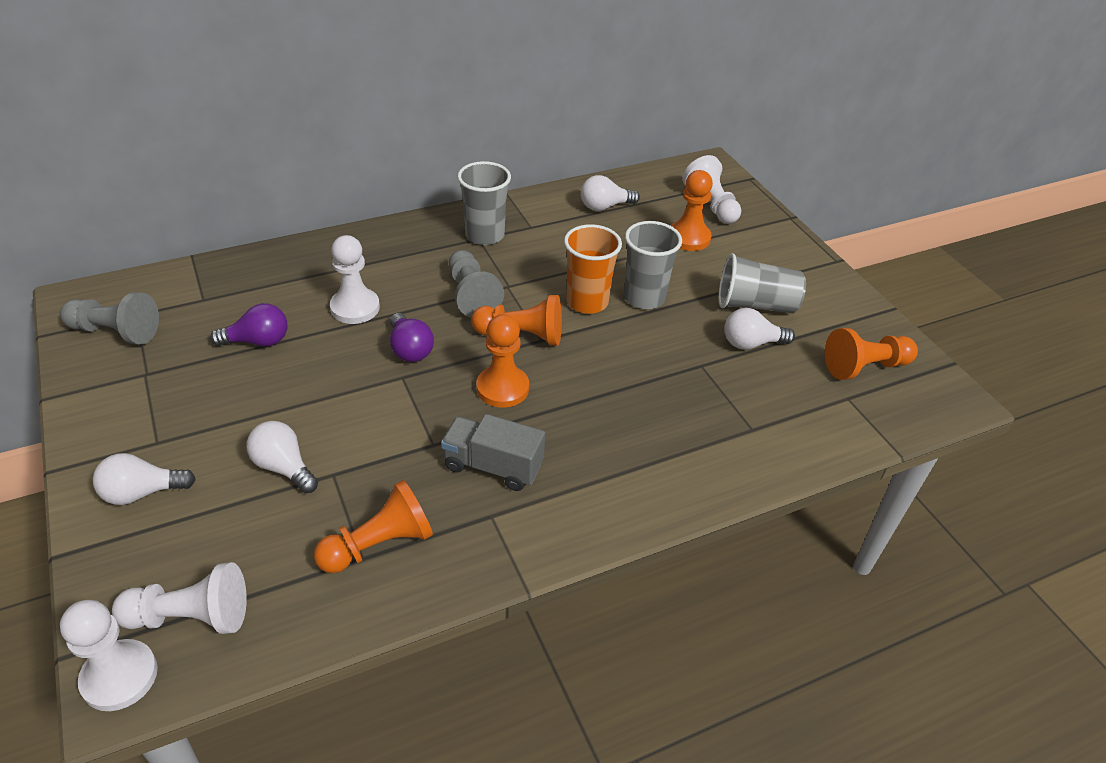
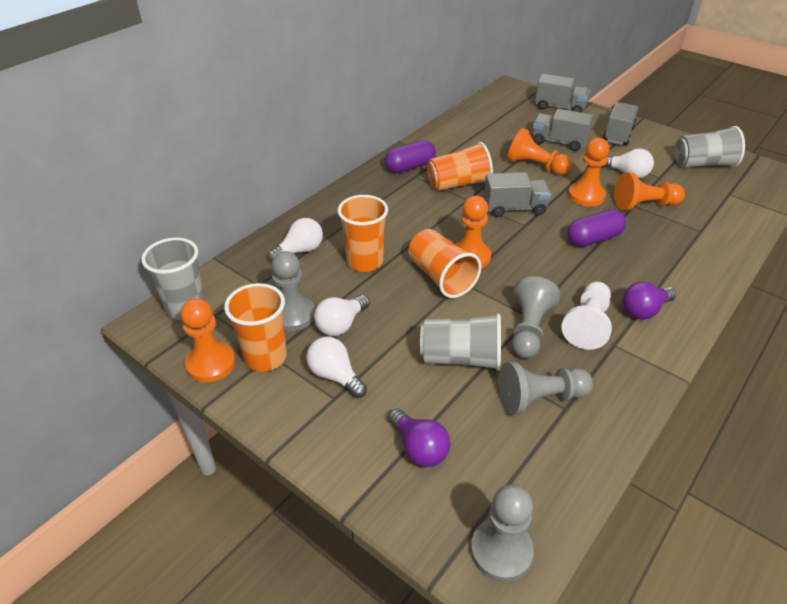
grey pawn: [60,292,159,345] [449,250,504,317] = 2 -> [271,251,315,331] [471,484,534,582] [498,362,593,415] [511,276,560,358] = 4
grey truck: [441,414,545,491] = 1 -> [484,172,551,217] [532,109,593,151] [535,74,590,113] [603,102,638,146] = 4
orange cup: [564,224,622,314] = 1 -> [224,283,287,372] [338,195,388,272] [408,229,482,298] [427,142,493,191] = 4
purple capsule: none = 0 -> [385,140,436,173] [567,209,626,247] = 2
white pawn: [60,600,158,711] [112,562,247,634] [330,235,380,324] [683,155,741,224] = 4 -> [562,282,612,350] = 1

